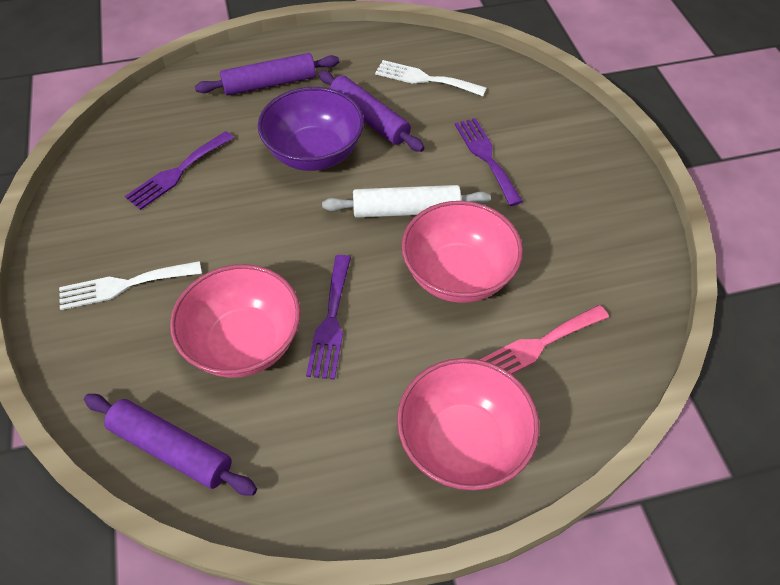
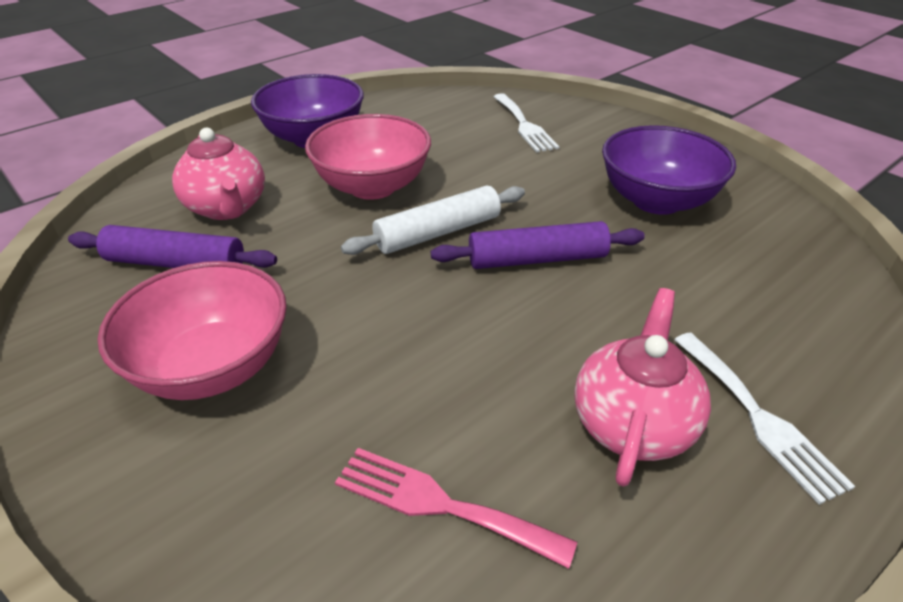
pink bowl: [170,264,301,378] [397,358,540,491] [401,201,523,303] = 3 -> [98,261,287,400] [305,114,431,200] = 2
pink teapot: none = 0 -> [172,128,265,220] [574,288,711,487] = 2
purple bowl: [258,87,364,171] = 1 -> [251,74,364,148] [602,125,736,215] = 2
purple fork: [125,131,234,210] [306,255,351,380] [455,118,523,206] = 3 -> none = 0
purple rolling pin: [84,394,257,496] [195,53,339,95] [319,71,425,152] = 3 -> [68,225,277,268] [431,221,645,269] = 2

